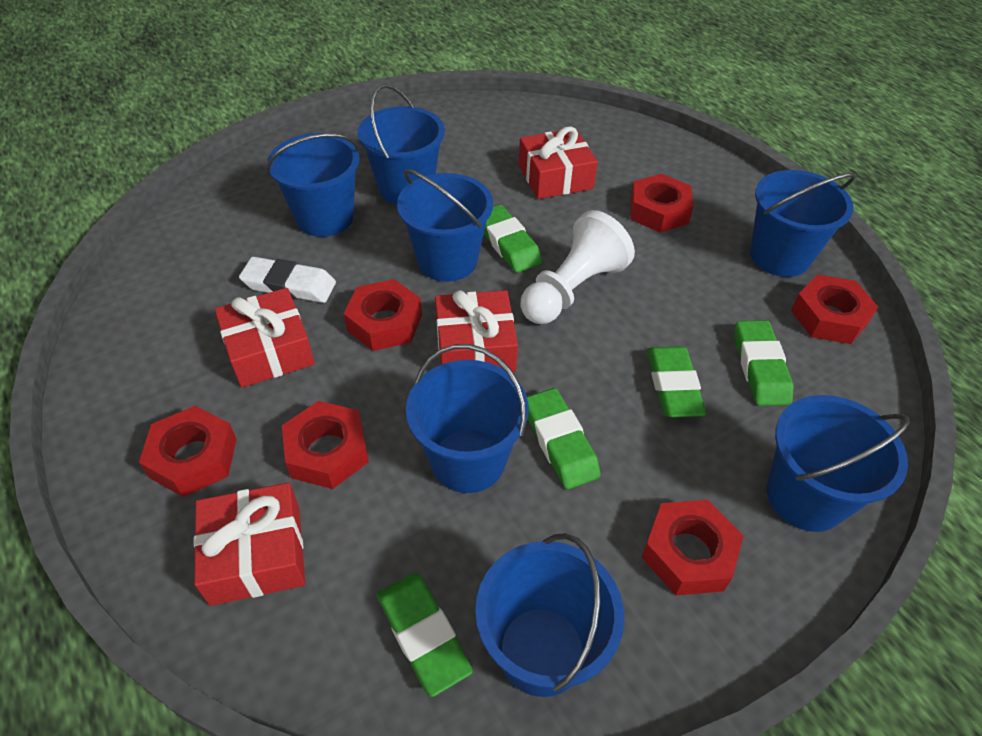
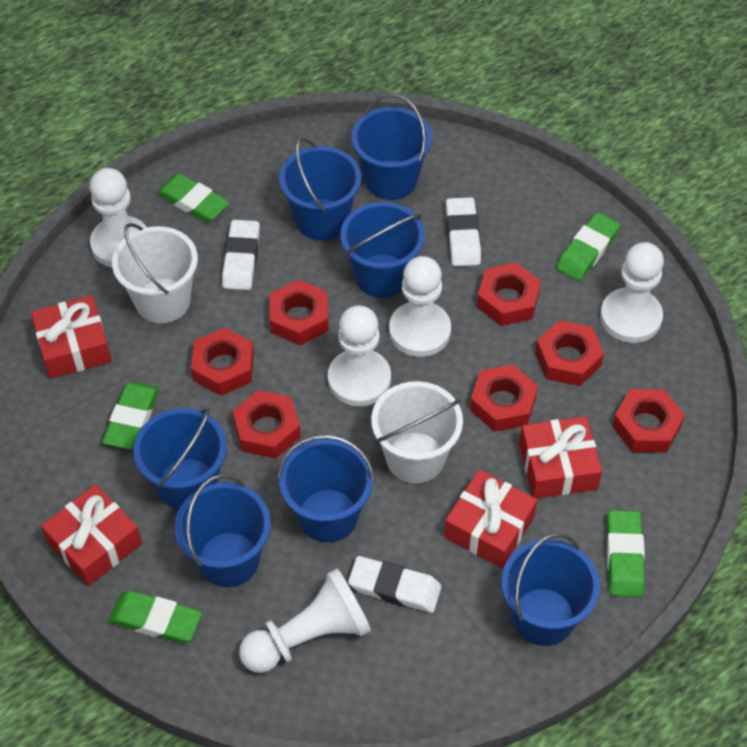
red nut: [139,406,236,497] [282,401,369,489] [344,279,422,351] [630,174,693,233] [642,500,744,596] [791,274,878,344] = 6 -> [191,328,254,396] [233,390,301,459] [270,279,328,345] [470,365,538,432] [477,262,541,326] [535,320,604,386] [612,389,685,452] = 7
white bucket: none = 0 -> [112,223,198,323] [371,381,463,483] = 2
white eraser: [239,257,336,303] = 1 -> [222,220,260,290] [348,556,442,613] [446,197,481,266] = 3
white pawn: [520,210,635,324] = 1 -> [90,168,147,267] [239,568,371,673] [328,306,391,406] [389,256,451,357] [600,242,664,343] = 5

